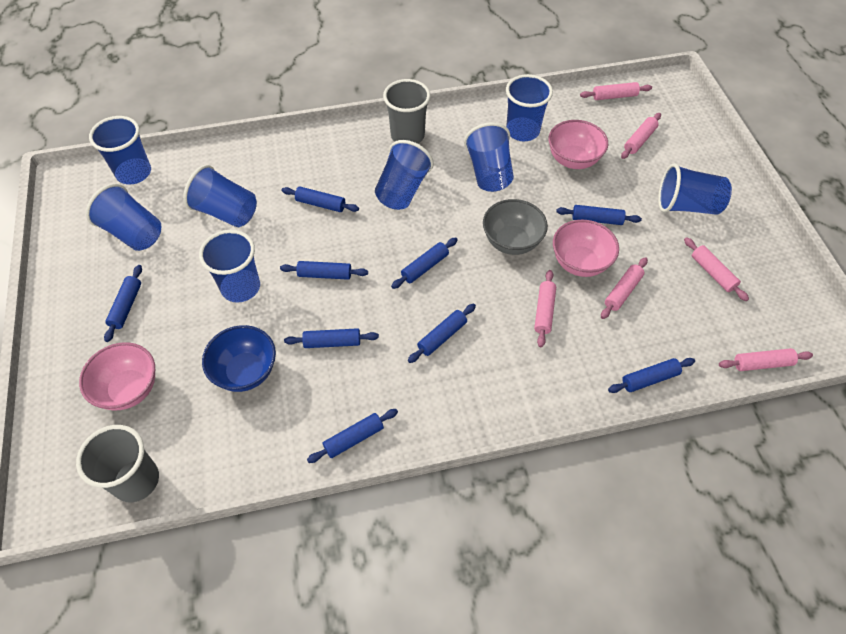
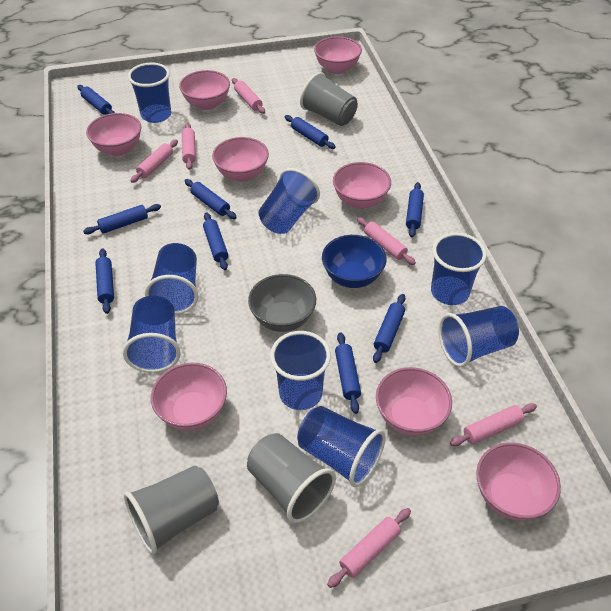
grey cup: [76,425,159,502] [383,79,430,144] = 2 -> [124,465,219,554] [247,433,336,523] [300,72,358,126] = 3
pink bowl: [79,342,155,411] [549,120,608,169] [553,220,619,277] = 3 -> [86,113,141,156] [151,363,227,431] [179,70,230,110] [212,137,269,182] [314,36,362,74] [333,162,391,209] [376,367,452,436] [476,442,561,521] = 8

